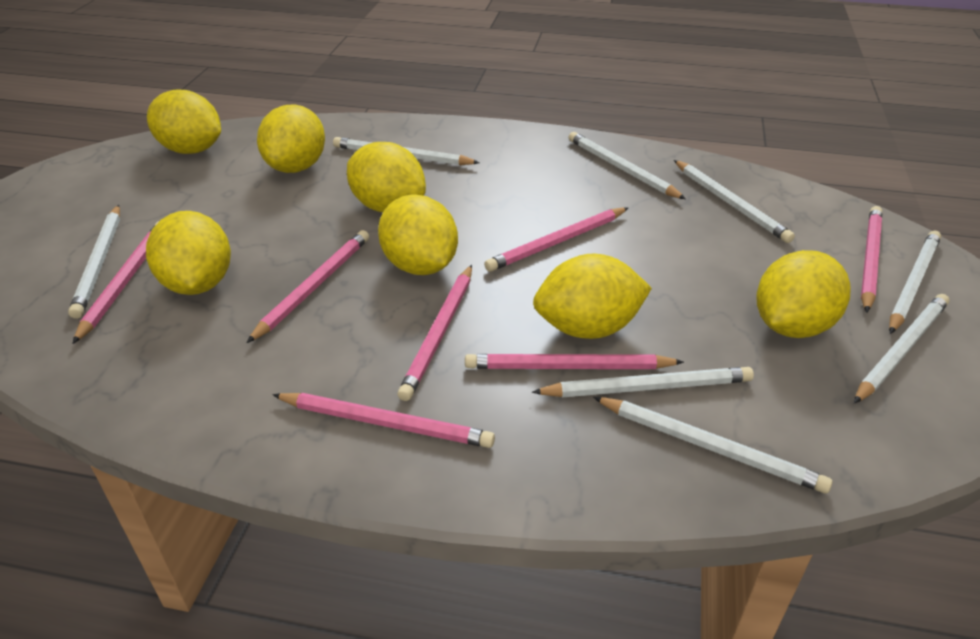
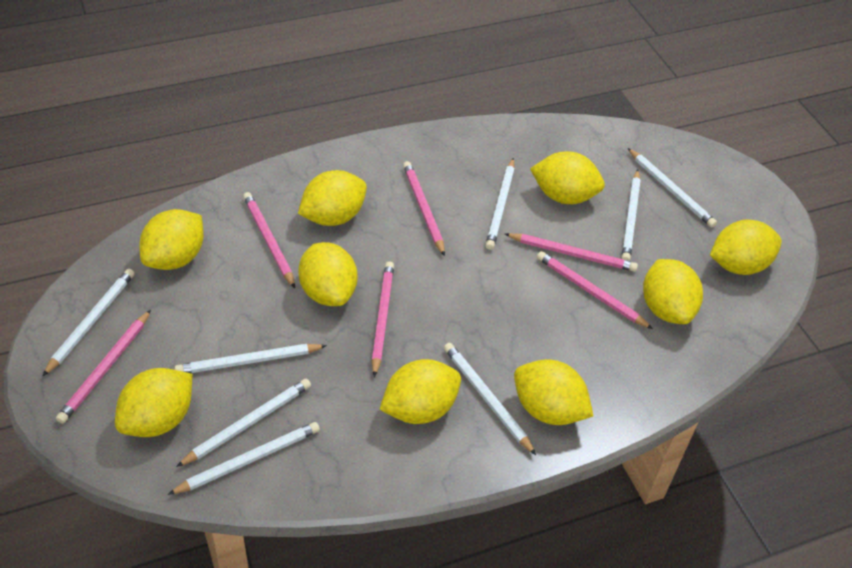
pink pencil: [72,221,159,344] [247,230,369,343] [272,393,495,448] [397,265,472,401] [465,354,684,369] [484,207,628,272] [861,206,882,313] = 7 -> [56,310,151,424] [243,192,295,288] [372,262,394,377] [403,161,445,256] [505,233,638,272] [537,251,653,329] = 6
yellow lemon: [146,211,231,295] [147,90,221,154] [257,104,325,173] [347,142,426,213] [378,194,458,275] [533,253,652,339] [756,250,850,338] = 7 -> [115,368,192,437] [139,209,204,270] [298,170,367,226] [298,242,357,306] [379,359,461,424] [514,359,593,425] [530,151,605,204] [643,259,703,324] [710,220,782,275] = 9

